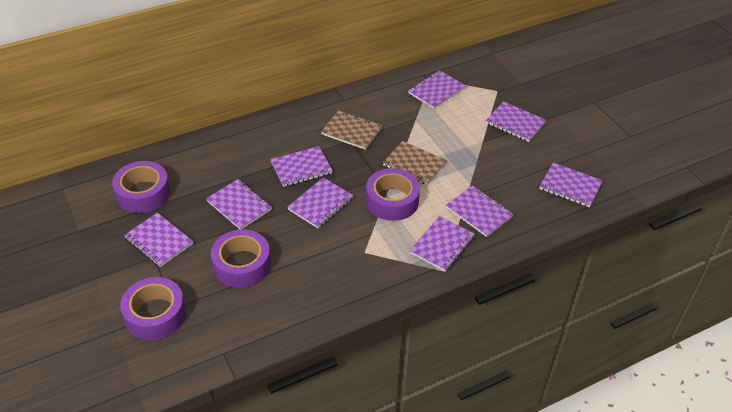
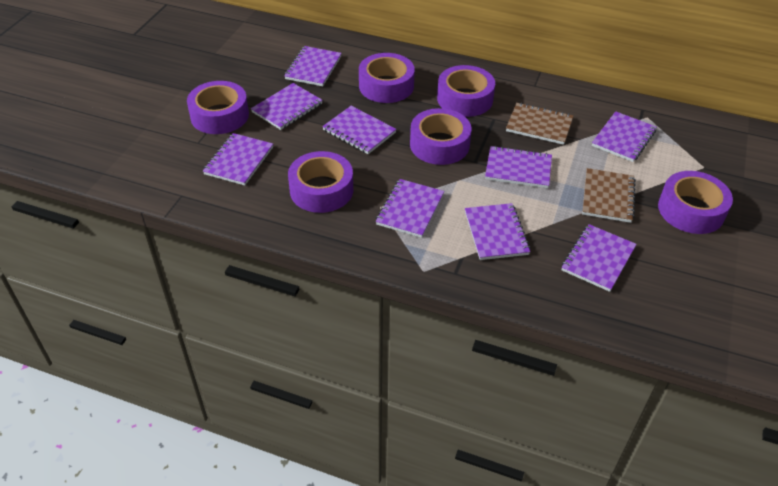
purple tape: [112,161,170,213] [120,277,186,340] [211,230,271,288] [366,168,420,221] = 4 -> [187,81,249,134] [288,151,353,213] [359,53,415,103] [410,108,471,165] [437,65,495,117] [658,171,733,234] = 6

